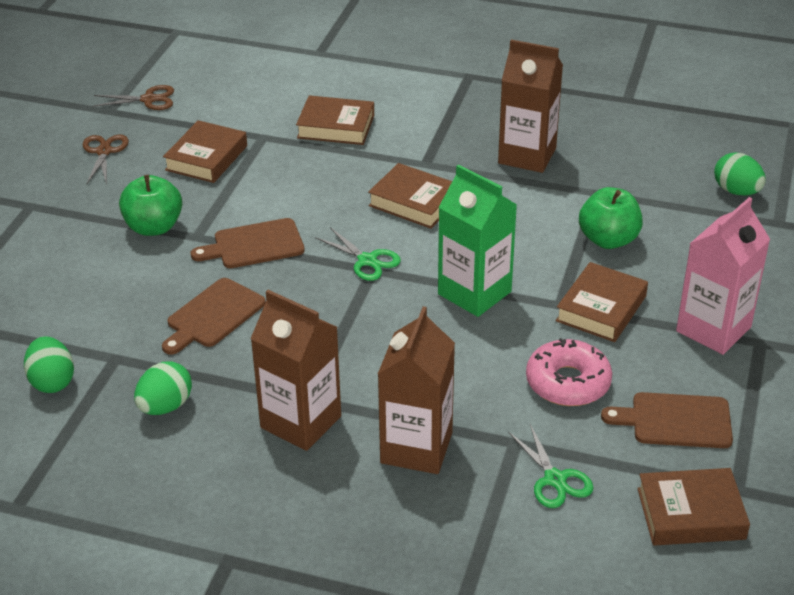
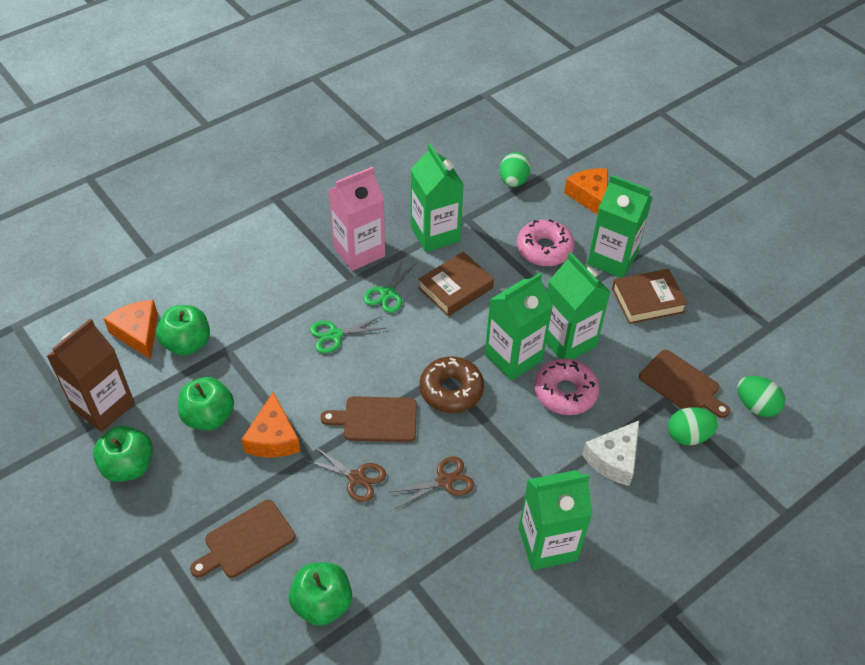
brown book: [163,120,247,183] [296,95,374,145] [368,163,452,229] [556,262,648,342] [637,468,750,546] = 5 -> [418,252,494,316] [612,269,688,324] = 2
brown carton: [250,290,341,451] [378,306,455,474] [498,39,563,173] = 3 -> [47,318,135,432] = 1
brown donut: none = 0 -> [420,356,484,413] = 1
green apple: [119,175,182,236] [579,187,643,249] = 2 -> [93,426,153,482] [156,305,210,356] [178,377,234,431] [289,562,352,626] = 4
green carton: [438,164,517,317] = 1 -> [411,144,464,252] [485,273,553,381] [519,470,592,570] [546,252,610,359] [587,175,653,278] = 5
orange cheese: none = 0 -> [104,300,158,359] [241,392,300,457] [564,168,608,215] = 3
pink donut: [526,338,612,406] = 1 -> [517,219,575,266] [534,359,599,415] = 2
white cheese: none = 0 -> [582,421,639,486] = 1

